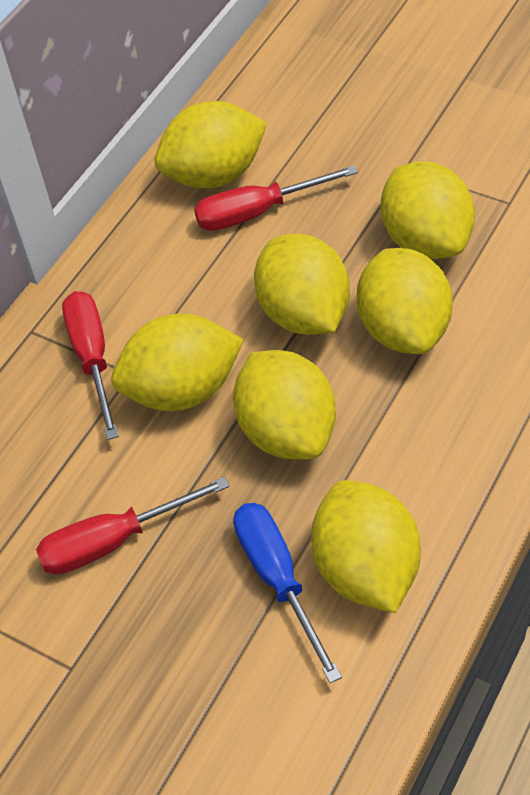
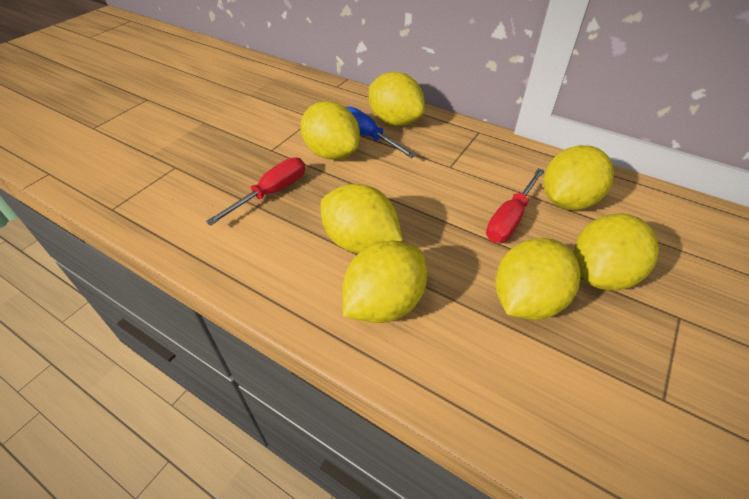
red screwdriver: [36,477,229,575] [62,291,119,440] [194,165,358,231] = 3 -> [206,157,305,226] [486,168,545,243] = 2

